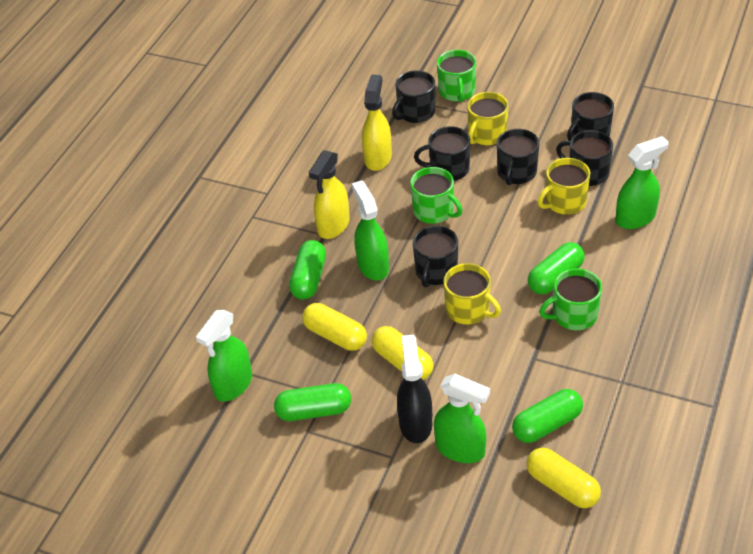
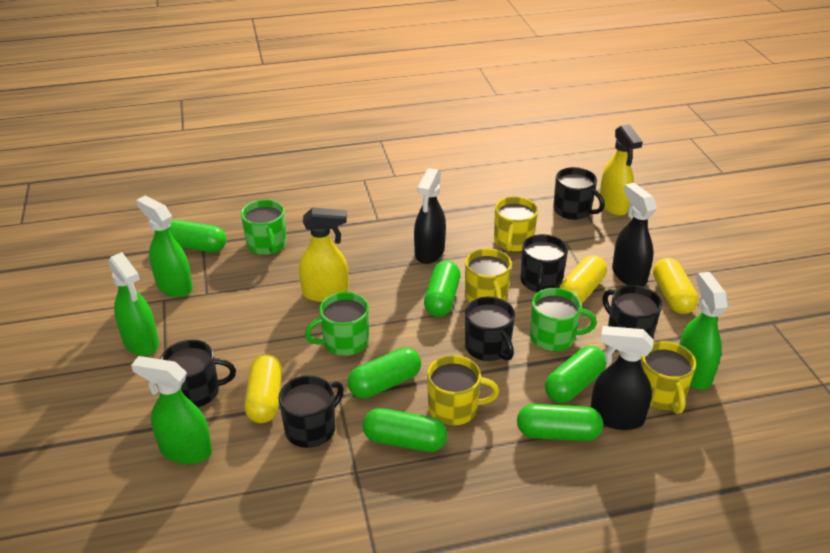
black spray bottle: [397,335,432,443] = 1 -> [414,168,446,264] [591,326,653,430] [612,183,657,287] = 3
green capsule: [274,383,351,421] [289,240,326,299] [512,389,583,443] [528,242,585,295] = 4 -> [169,220,226,252] [347,347,421,398] [362,408,447,452] [424,261,460,317] [517,404,603,441] [545,346,607,403] = 6
yellow mug: [444,263,501,325] [467,92,508,146] [538,158,590,215] = 3 -> [427,355,499,426] [465,248,512,302] [494,197,538,252] [641,341,696,414] = 4

